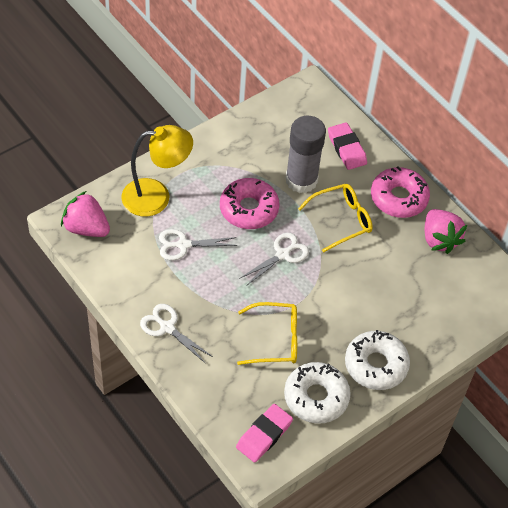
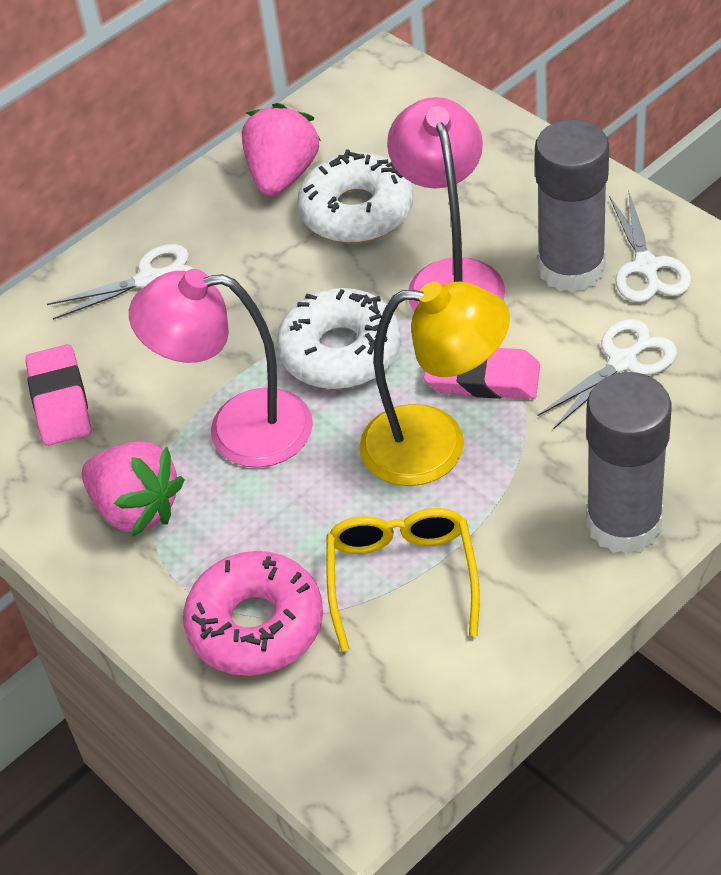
grey glue stick: [285,116,326,193] = 1 -> [535,119,609,293] [586,372,672,554] = 2
pink donut: [220,178,280,229] [371,166,430,218] = 2 -> [183,551,323,676] = 1
pink lamp: none = 0 -> [129,269,313,468] [387,97,505,312] = 2
yellow glasses: [237,302,297,365] [298,184,373,253] = 2 -> [326,508,480,651] = 1

